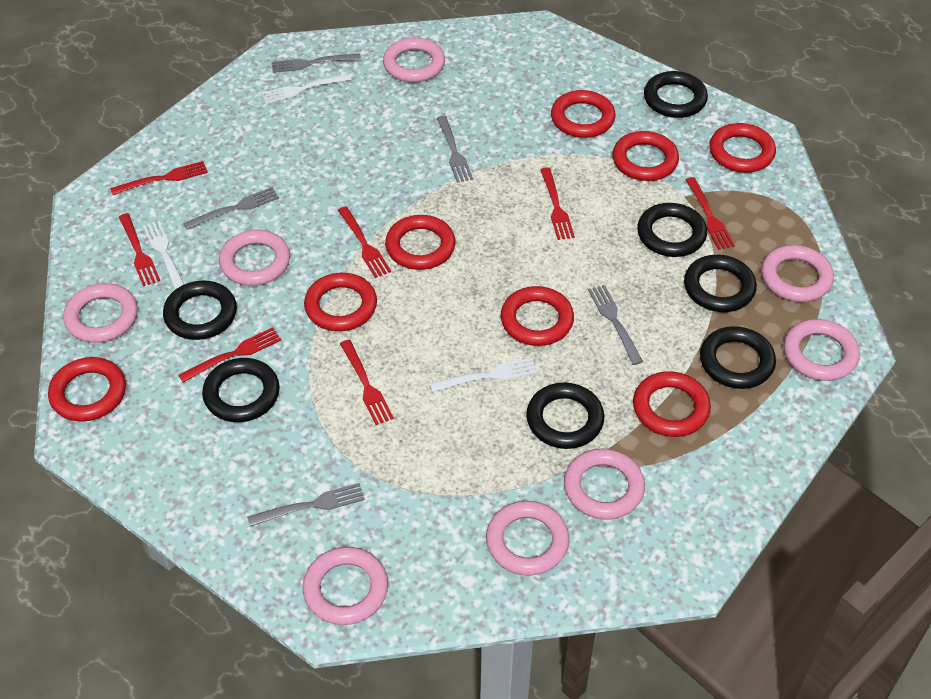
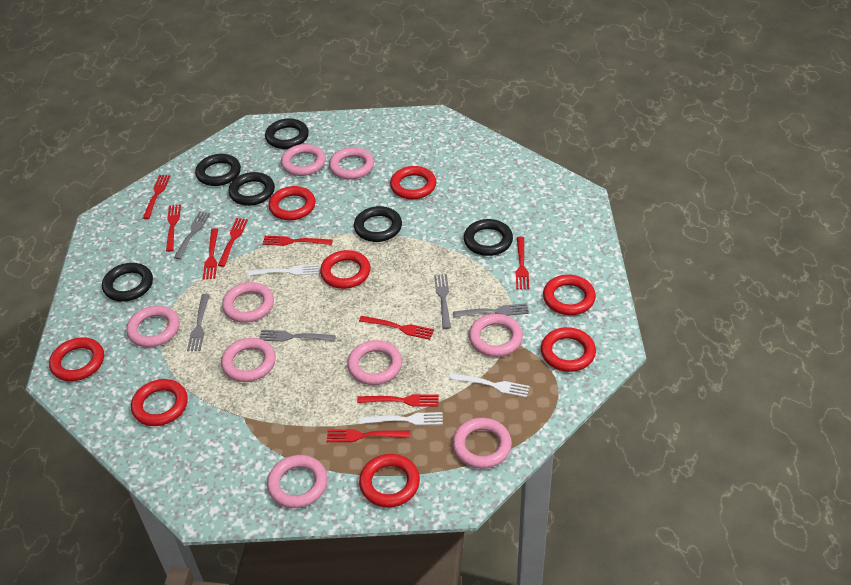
black ring: [163,280,237,340] [202,358,280,422] [526,382,604,449] [637,203,707,257] [644,71,708,118] [684,255,757,312] [700,326,776,389] = 7 -> [102,263,153,302] [195,154,241,186] [228,172,275,206] [265,118,309,149] [354,206,402,242] [464,219,513,256] = 6
pink ring: [63,283,138,343] [219,230,290,286] [303,547,388,625] [383,37,445,82] [486,501,569,576] [564,449,645,520] [761,245,834,302] [784,319,860,381] = 8 -> [126,305,180,347] [221,338,276,382] [222,282,274,323] [267,455,328,508] [281,144,326,176] [329,147,374,180] [347,340,402,385] [452,418,512,469] [469,314,523,357] = 9
red fork: [110,161,208,195] [119,213,160,287] [178,327,281,383] [338,206,391,278] [340,340,394,425] [540,168,575,240] [686,177,735,250] = 7 -> [143,175,170,219] [166,204,181,252] [203,228,218,279] [218,218,248,267] [262,236,332,246] [327,429,410,442] [357,394,439,407] [359,316,434,340] [516,237,529,289] = 9

